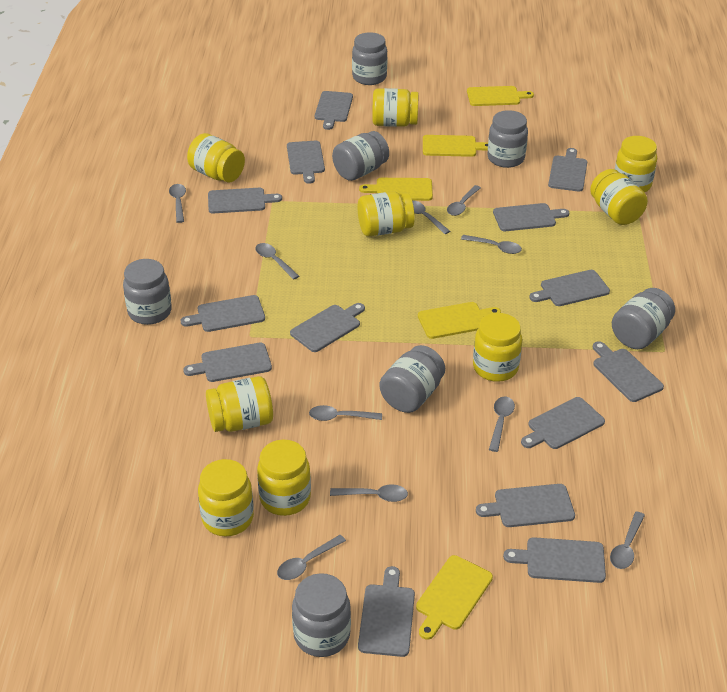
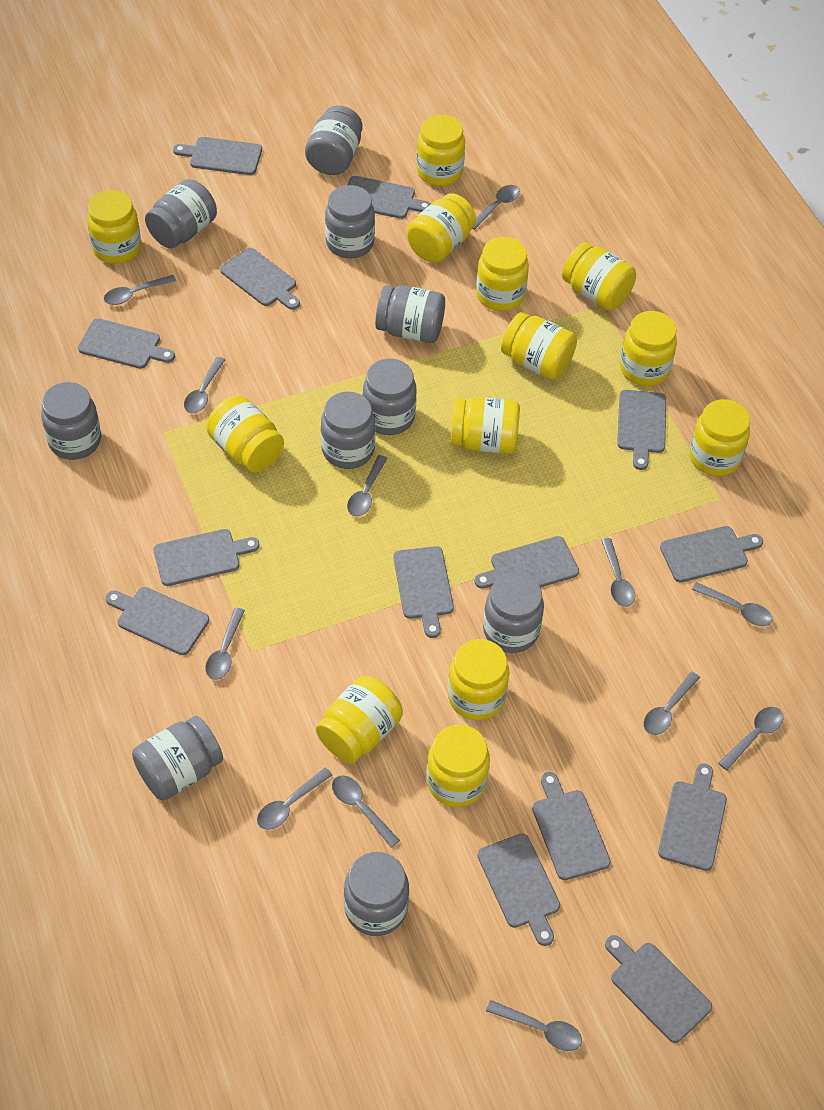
grey jar: [123,259,172,325] [292,573,351,657] [332,131,389,181] [352,32,388,85] [379,345,445,413] [487,110,528,168] [612,288,675,349] = 7 -> [41,382,101,460] [132,716,223,801] [145,179,217,249] [305,105,363,175] [321,392,375,469] [325,185,375,259] [344,852,409,936] [363,359,417,435] [375,285,445,343] [483,573,544,653] = 10
grey spoon: [169,184,186,223] [255,243,299,280] [277,535,346,580] [309,405,382,421] [330,485,408,502] [412,200,450,234] [447,185,481,216] [461,235,522,254] [489,397,515,452] [610,511,645,569] = 10 -> [104,275,176,305] [184,357,225,413] [205,608,245,680] [257,768,332,830] [332,776,400,848] [347,455,388,516] [473,185,520,230] [486,1000,582,1051] [601,538,635,607] [643,672,700,735] [692,582,773,626] [718,707,784,770] = 12
yellow cutting board: [359,178,433,201] [416,555,493,640] [418,302,501,339] [423,135,488,157] [467,86,534,106] = 5 -> none = 0
yellow jar: [187,133,245,182] [198,459,254,537] [206,376,273,432] [257,439,311,516] [358,191,415,237] [372,88,419,127] [473,313,522,382] [590,169,648,225] [615,136,657,193] = 9 -> [87,190,141,264] [207,396,284,472] [316,676,403,764] [406,193,476,263] [416,114,465,186] [426,725,490,807] [448,639,510,720] [451,397,520,454] [476,237,529,311] [501,312,577,380] [562,242,636,311] [620,311,677,386] [689,399,750,476] = 13

